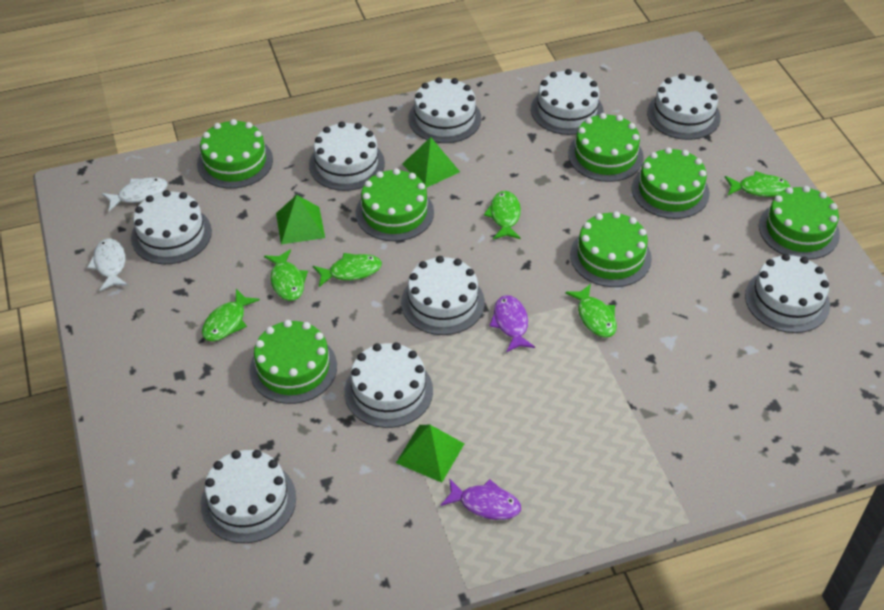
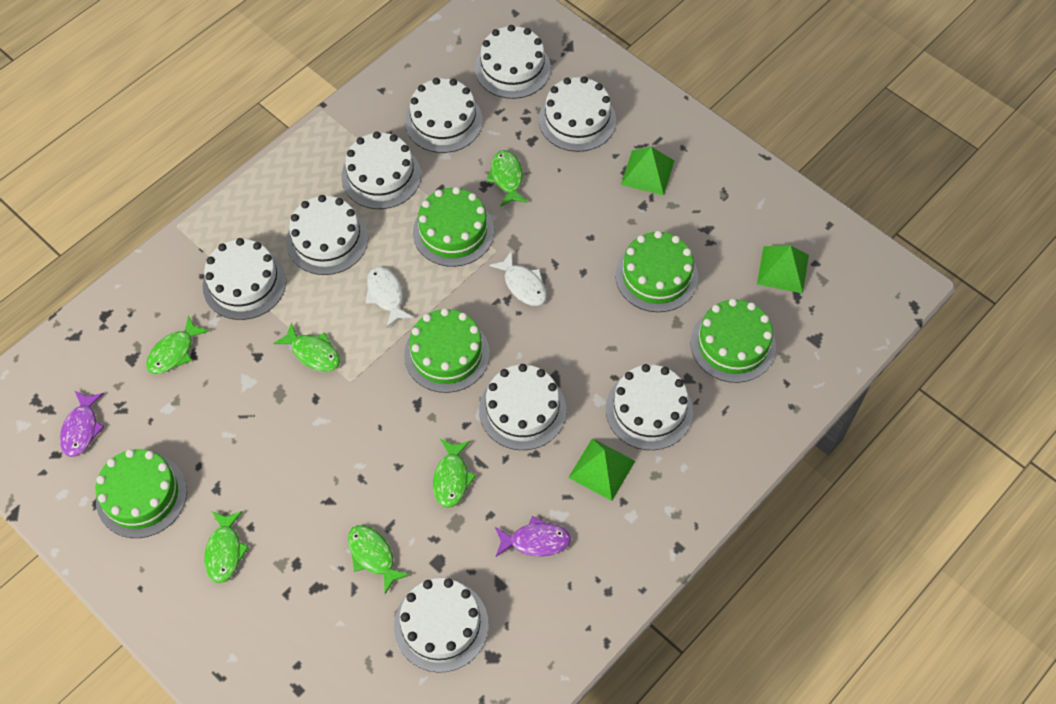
green cake: [197,119,273,189] [249,320,337,404] [356,168,434,241] [568,113,644,182] [570,211,652,287] [632,147,710,219] [759,186,840,260] = 7 -> [96,449,187,538] [404,308,490,393] [413,187,494,267] [615,231,698,312] [691,299,776,383] = 5

